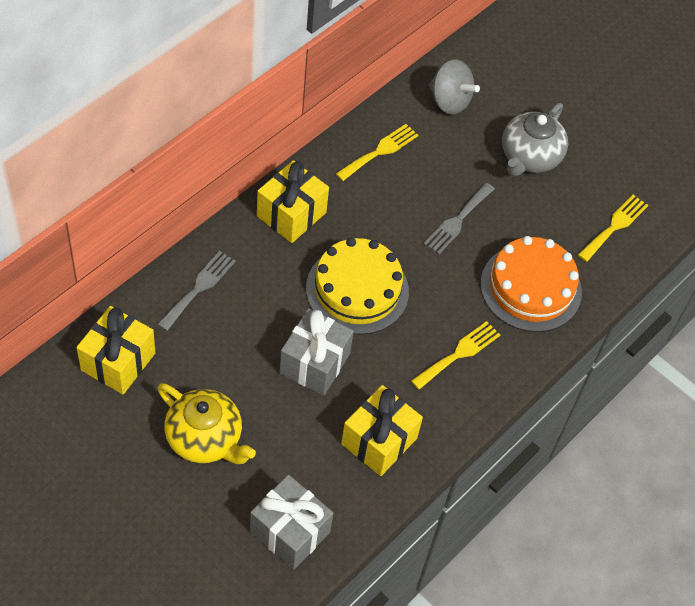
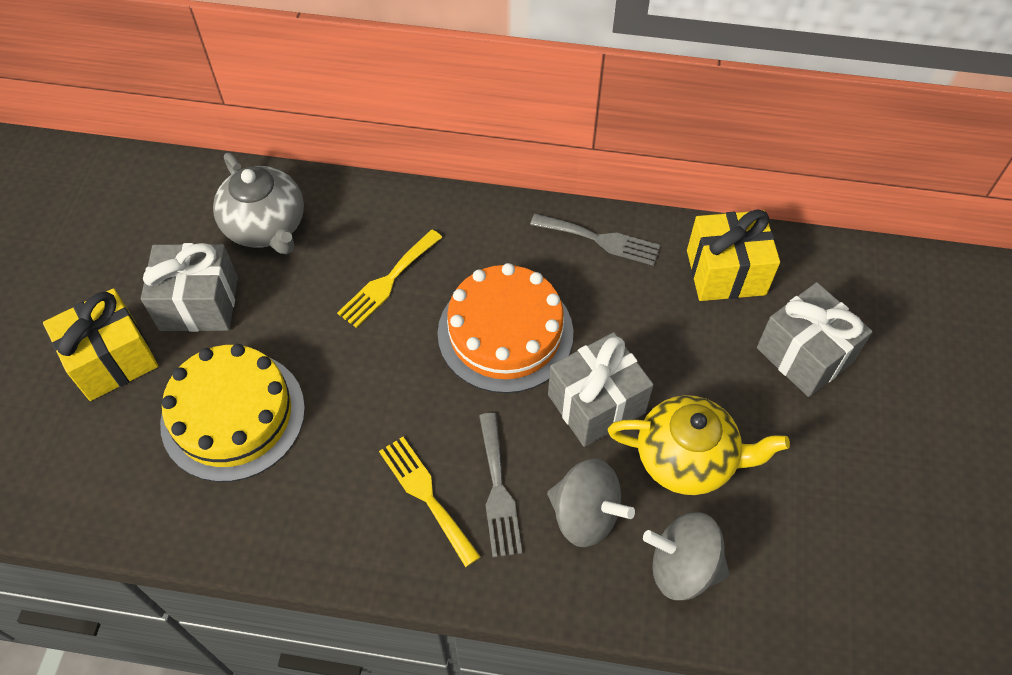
grey gift: [250,475,333,570] [279,308,354,395] = 2 -> [141,243,238,332] [548,332,654,447] [757,282,873,397] = 3
grey spinning top: [429,60,480,114] = 1 -> [547,459,635,547] [643,512,730,600] = 2
yellow fork: [336,124,419,181] [411,321,500,390] [578,195,648,262] = 3 -> [337,230,443,328] [379,437,481,567] = 2
yellow gift: [77,306,155,394] [257,160,329,243] [341,385,423,476] = 3 -> [43,288,158,401] [687,209,780,301] = 2

